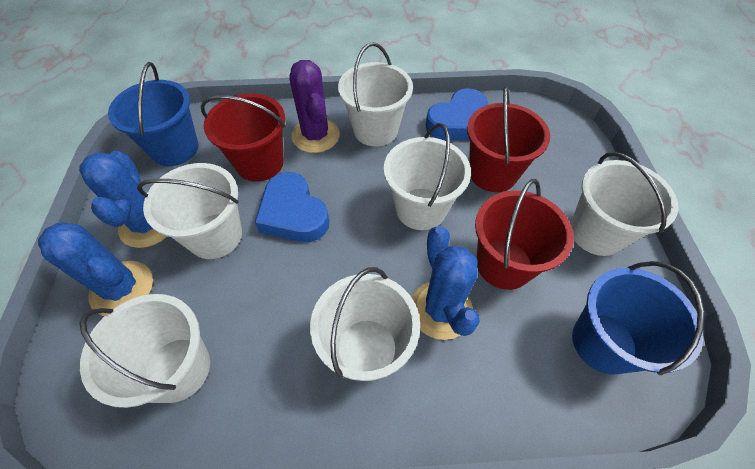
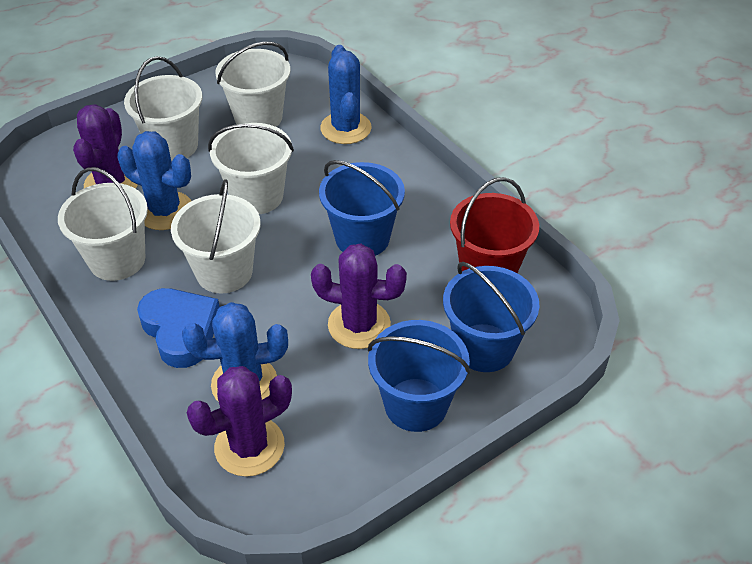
blue bucket: [108,62,199,166] [572,261,705,375] = 2 -> [319,160,405,256] [368,320,471,432] [443,262,539,372] = 3
blue heart: [255,172,329,242] [426,88,488,141] = 2 -> [137,288,220,368] = 1
purple cactus: [290,60,340,153] = 1 -> [73,104,138,189] [187,366,292,477] [311,244,407,349] = 3
red bucket: [201,93,286,182] [467,86,550,192] [475,179,574,290] = 3 -> [450,177,539,273] = 1
white bucket: [79,294,210,408] [137,163,242,259] [310,267,420,381] [338,42,413,147] [384,123,471,230] [570,152,679,256] = 6 -> [58,167,148,281] [124,56,202,162] [171,179,261,294] [208,123,294,214] [215,42,291,127] = 5

